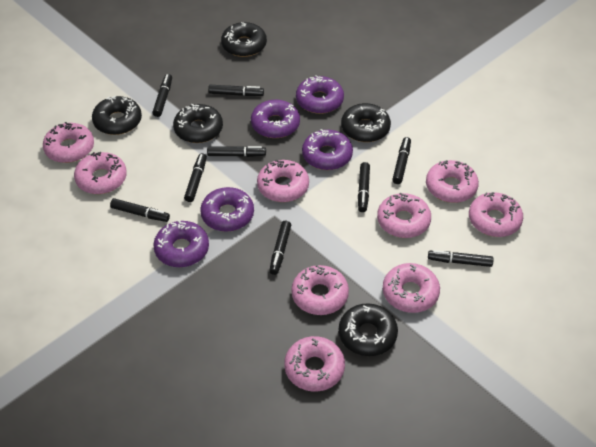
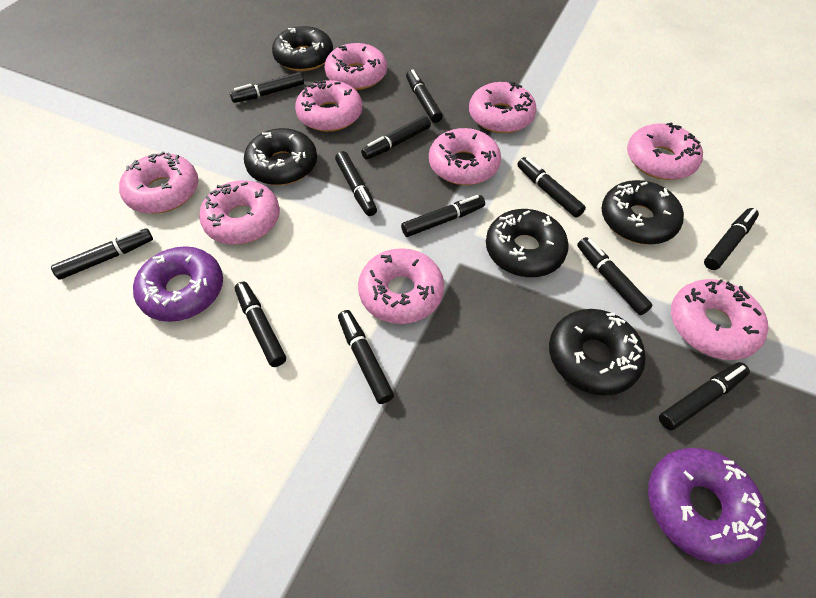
black marker: [110,198,170,222] [152,74,172,117] [184,153,207,202] [207,146,266,157] [208,85,264,96] [269,221,291,275] [358,162,370,212] [392,137,411,184] [428,250,494,267] = 9 -> [51,228,153,280] [230,72,304,103] [235,282,286,367] [335,151,377,216] [338,310,394,404] [361,116,431,160] [401,195,485,237] [406,69,443,123] [517,157,586,217] [577,237,653,315] [659,362,750,430] [704,208,759,270] = 12
purple donut: [153,220,209,267] [200,187,254,232] [251,100,300,138] [296,75,344,114] [302,129,353,170] = 5 -> [133,246,223,322] [648,448,767,564] = 2

